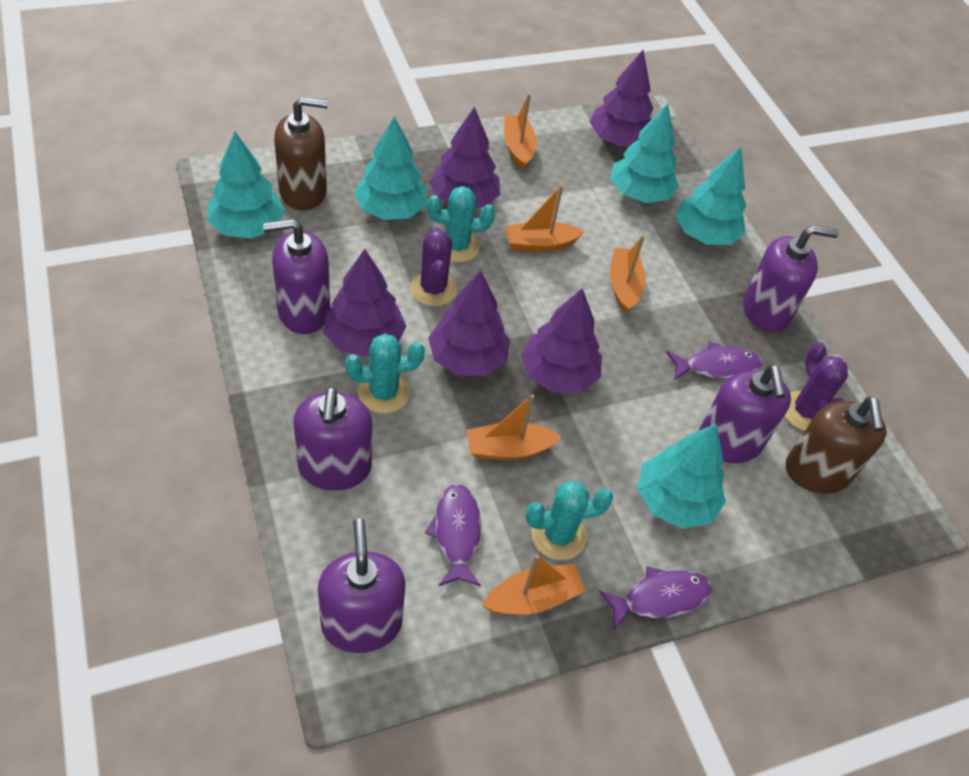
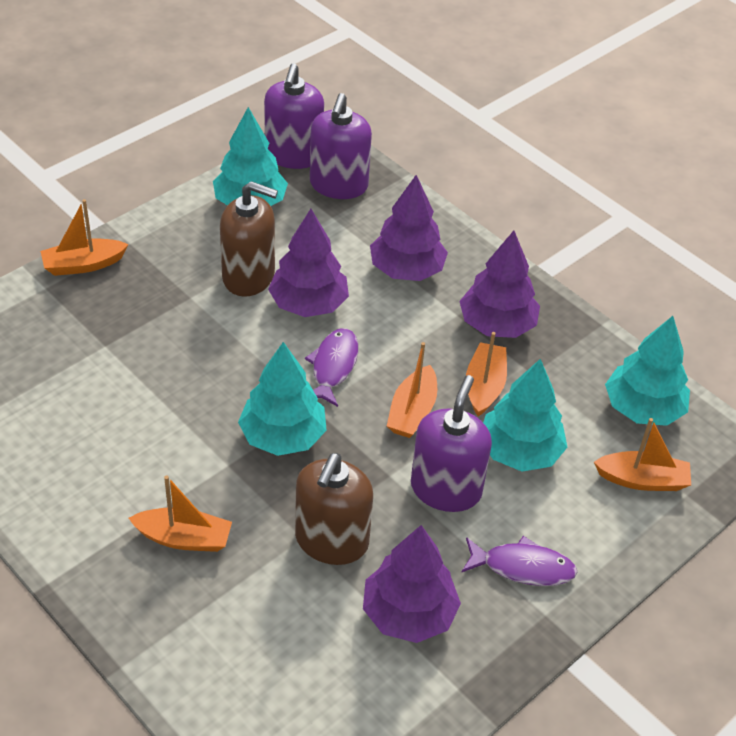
purple cactus: [410,226,457,307] [785,343,848,431] = 2 -> none = 0
purple fish: [425,484,481,587] [599,566,712,630] [666,341,762,380] = 3 -> [305,328,358,407] [461,536,577,586] = 2
purple soap dispenser: [263,219,330,334] [293,387,372,491] [318,518,406,653] [699,365,791,463] [743,225,839,333] = 5 -> [264,63,324,169] [310,93,372,199] [411,375,492,512] = 3
purple tree: [324,249,406,357] [428,270,510,376] [429,107,500,208] [521,288,602,393] [590,50,653,146] = 5 -> [268,209,349,317] [363,525,461,643] [370,175,448,281] [459,231,540,338] = 4
turquoise cactus: [345,334,425,414] [427,186,495,262] [526,480,613,560] = 3 -> none = 0
turquoise tree: [207,132,285,239] [354,116,427,220] [610,104,679,203] [637,423,726,529] [675,146,746,245] = 5 -> [213,107,288,206] [238,342,327,456] [483,359,568,471] [605,316,690,426] = 4

